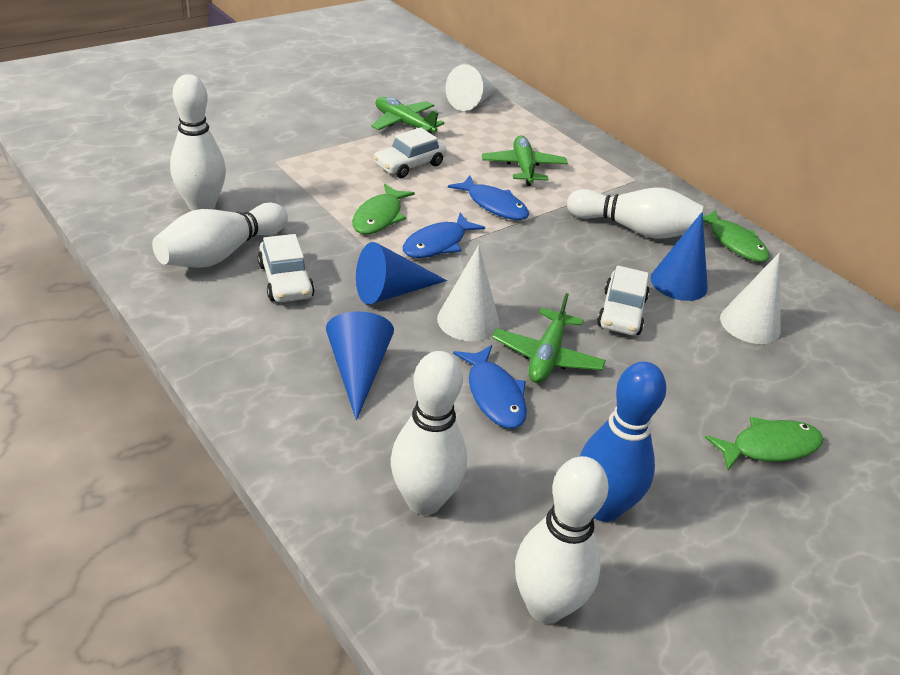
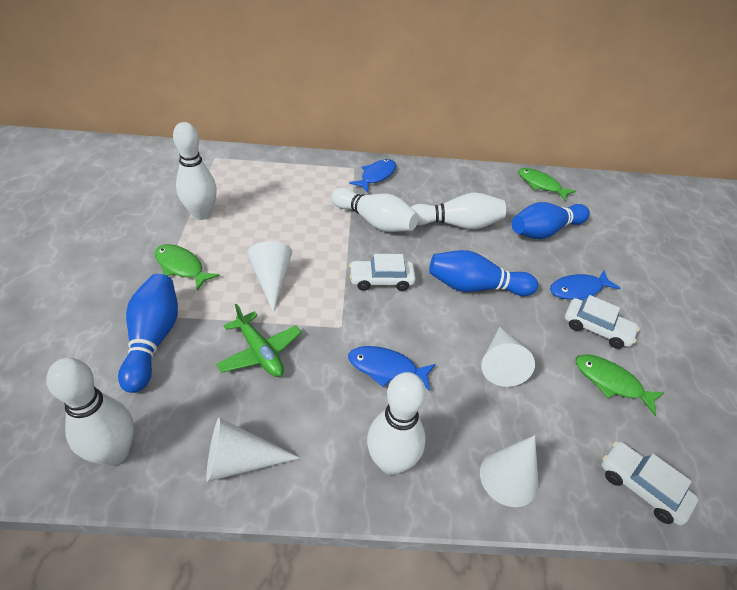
blue bowling pin: [580,361,666,522] = 1 -> [118,274,178,393] [429,250,538,296] [511,202,590,239] = 3
blue cone: [326,311,394,420] [356,242,447,305] [650,212,708,301] = 3 -> none = 0
green plane: [371,97,445,134] [482,136,568,186] [492,293,606,383] = 3 -> [216,304,301,377] = 1
white cone: [437,245,499,341] [446,64,499,111] [720,252,781,344] = 3 -> [206,417,301,482] [247,241,292,313] [480,435,538,507] [481,326,535,387] = 4

